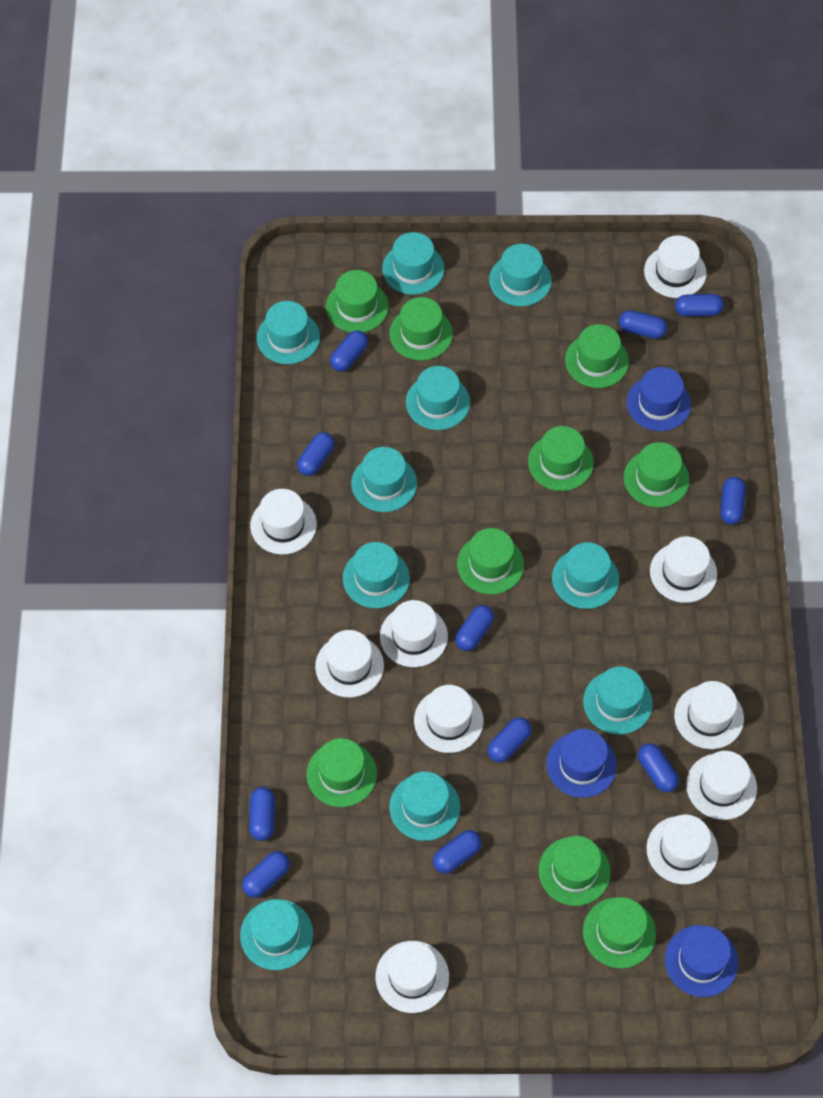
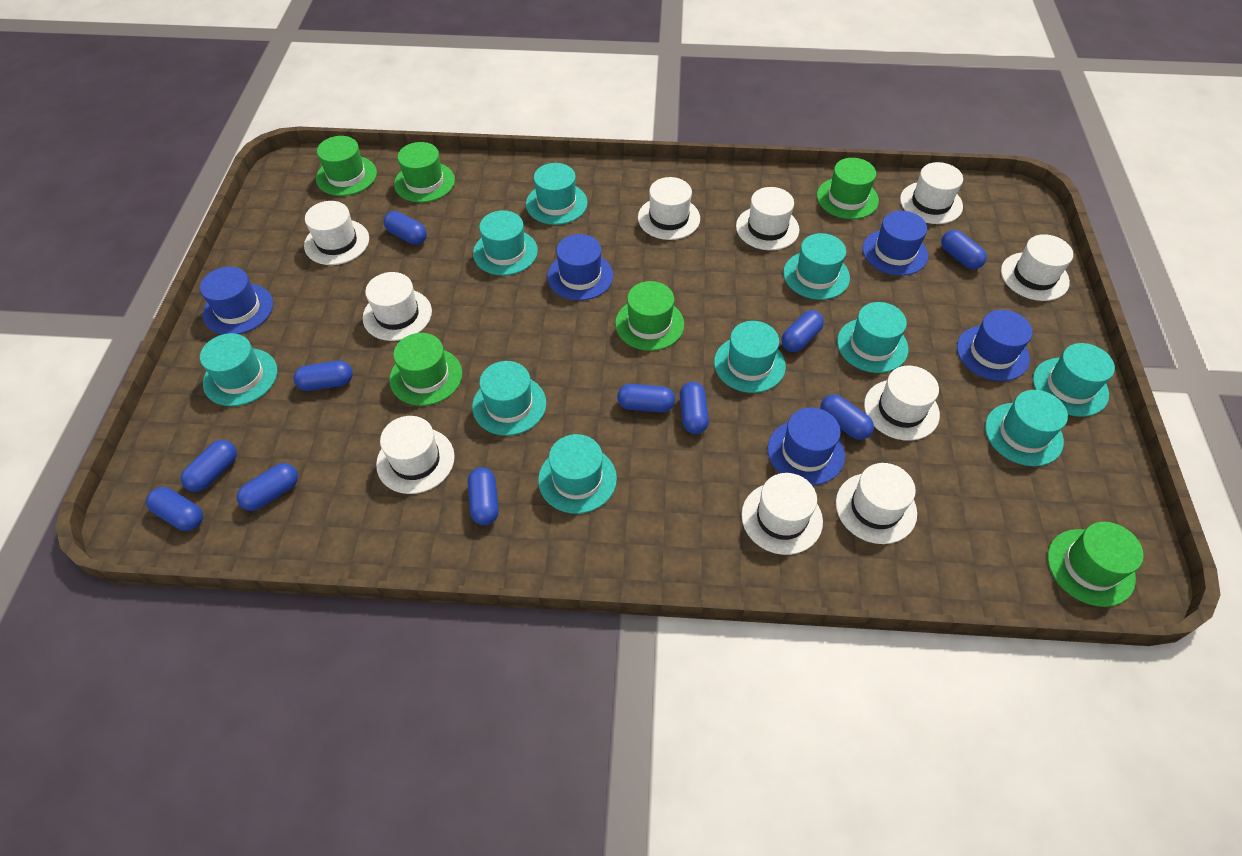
blue hat: [546,729,617,798] [627,367,691,431] [665,925,738,997] = 3 -> [200,267,273,334] [547,234,613,301] [768,408,845,485] [862,211,928,276] [957,310,1033,381] = 5
green hat: [307,738,377,807] [326,270,389,332] [389,297,453,360] [457,528,524,594] [528,426,593,491] [539,836,611,906] [565,324,629,388] [583,897,656,968] [624,442,690,508] = 9 -> [316,136,377,196] [389,333,462,406] [394,142,455,203] [615,281,684,351] [817,158,879,219] [1048,522,1144,607] = 6

